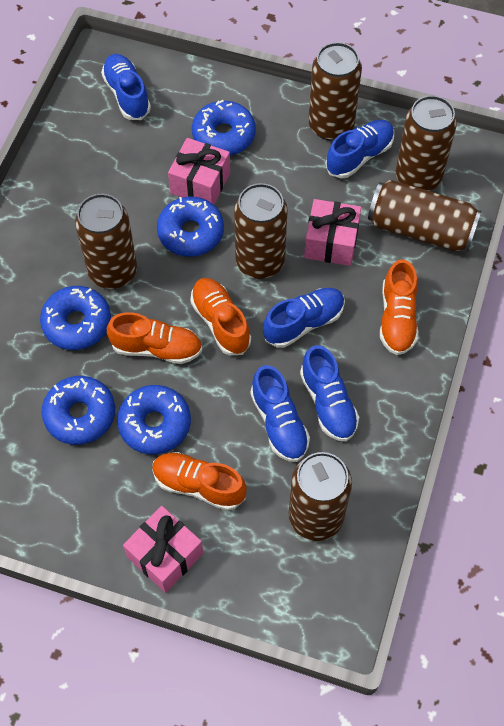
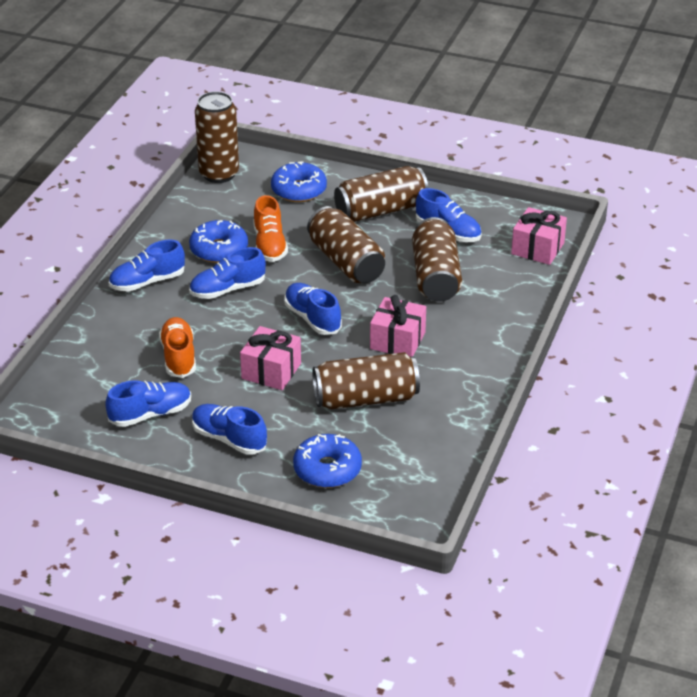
blue donut: [40,286,111,350] [42,376,115,445] [117,385,191,454] [157,197,224,257] [192,100,256,156] = 5 -> [189,220,248,263] [271,161,327,202] [293,434,362,488] = 3
blue shoe: [101,54,151,120] [250,365,310,462] [263,288,345,348] [300,345,359,441] [325,120,394,178] = 5 -> [105,380,191,427] [109,240,185,292] [189,247,266,299] [192,404,267,455] [284,283,342,335] [416,188,482,242] = 6
brown can: [75,194,137,289] [234,183,288,279] [289,452,352,541] [308,42,362,141] [368,180,481,251] [396,95,457,191] = 6 -> [195,92,239,183] [307,206,385,283] [312,352,420,409] [334,166,429,222] [412,217,462,302] = 5
orange shoe: [107,312,202,364] [152,452,247,511] [190,278,251,355] [380,259,418,355] = 4 -> [159,317,196,378] [253,195,288,262] = 2

